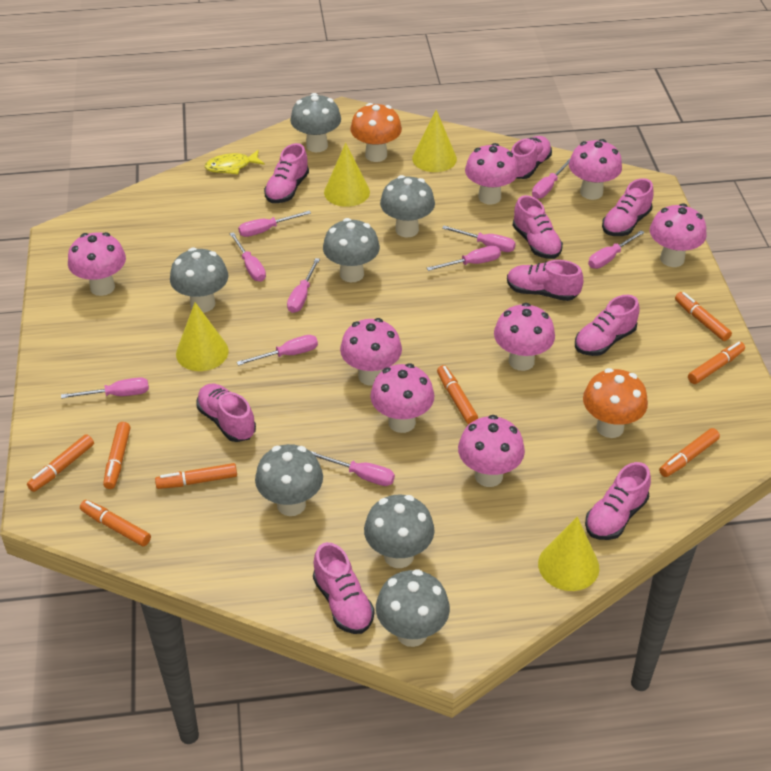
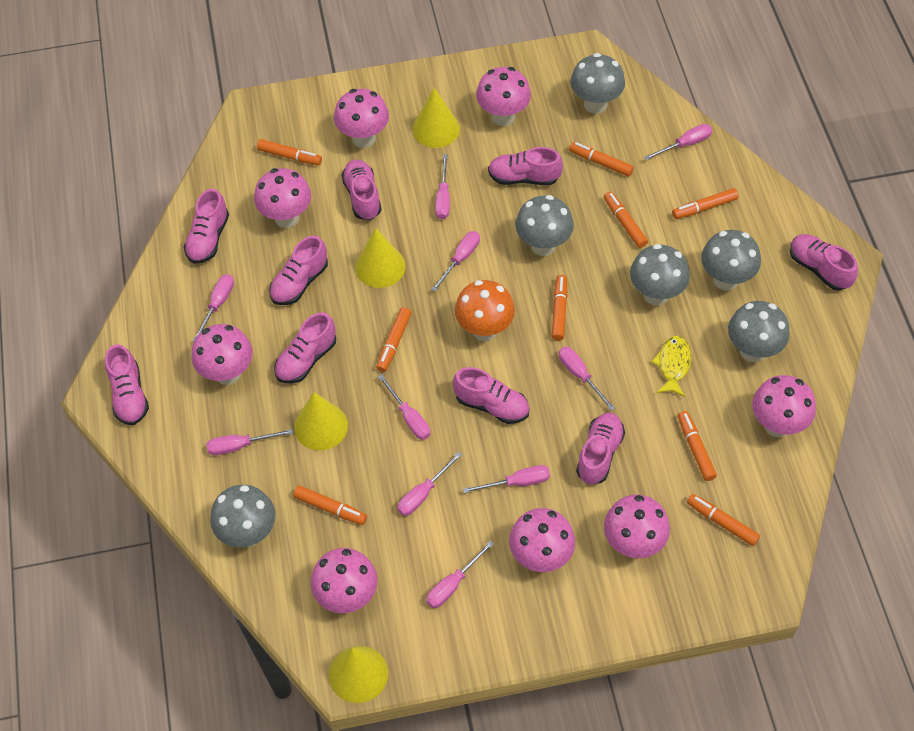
grey mushroom: [170,248,228,313] [255,444,323,516] [290,93,341,152] [323,218,380,282] [364,495,435,568] [376,569,450,647] [380,175,435,237] = 7 -> [210,485,275,547] [515,195,574,256] [570,53,625,114] [630,244,690,306] [701,230,761,291] [728,301,789,362] = 6
orange marker: [27,434,94,492] [80,500,151,546] [103,422,130,489] [155,463,237,489] [437,365,478,424] [659,428,720,477] [675,292,732,341] [688,342,745,384] = 8 -> [257,139,322,165] [293,485,367,525] [376,307,412,372] [552,275,568,341] [569,142,634,177] [604,192,648,248] [672,188,739,219] [677,411,717,481] [687,494,760,546] = 9
orange mushroom: [350,103,402,162] [583,368,648,438] = 2 -> [455,280,515,341] = 1

